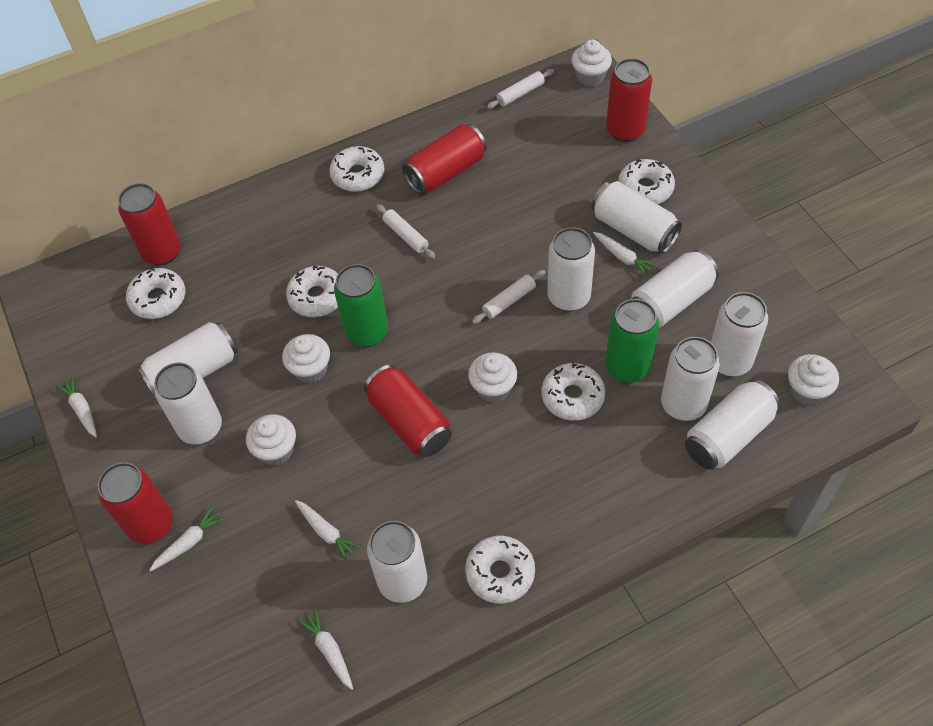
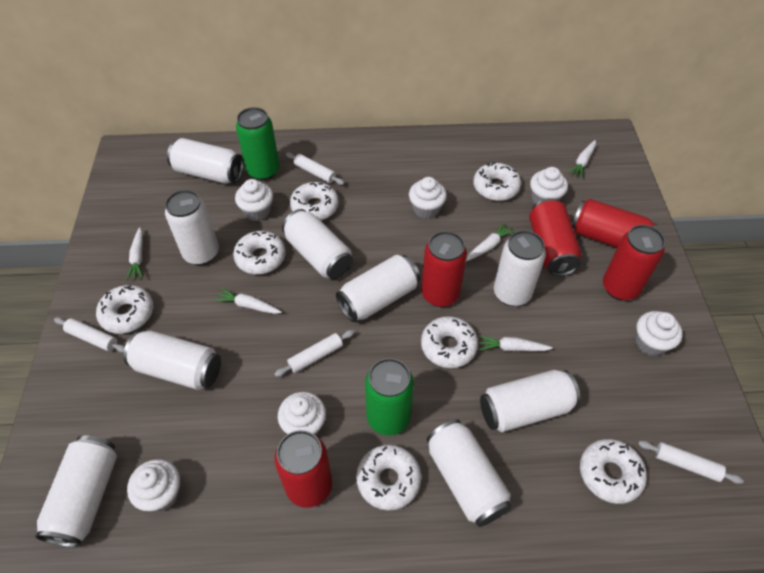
white cupcake: [246,414,296,466] [282,334,330,384] [468,352,517,403] [571,40,612,87] [788,354,839,405] = 5 -> [127,459,180,511] [235,179,273,221] [278,392,326,435] [409,177,447,219] [530,167,568,204] [636,311,683,356] = 6
white donut: [126,268,185,319] [286,265,338,317] [329,146,384,192] [465,536,535,604] [542,363,605,421] [618,159,675,204] = 6 -> [96,285,153,334] [233,231,286,274] [290,182,339,221] [356,445,421,510] [421,316,478,368] [473,162,521,201] [580,439,647,504] = 7
white rolling pin: [376,204,435,259] [472,270,546,324] [487,69,554,109] = 3 -> [54,317,125,353] [275,330,355,377] [286,152,345,185] [638,441,744,484] = 4

